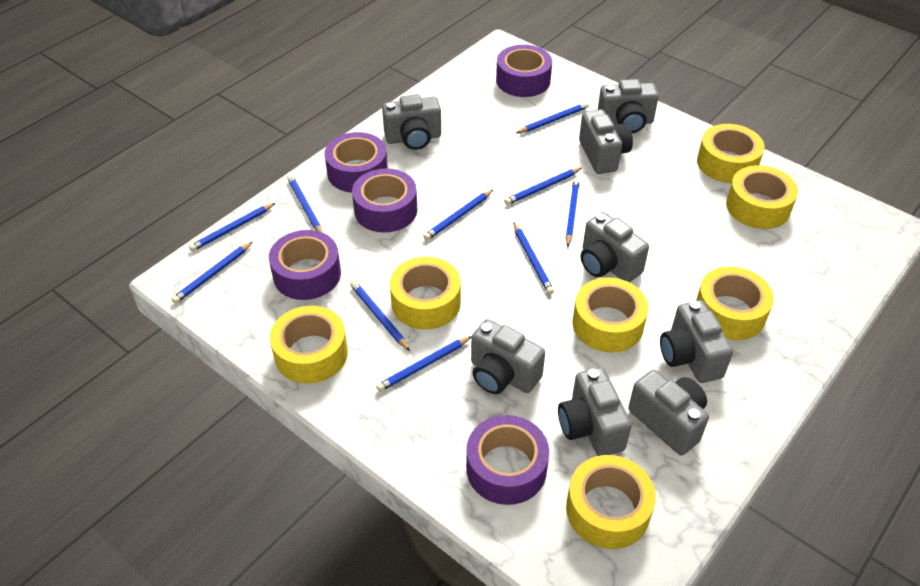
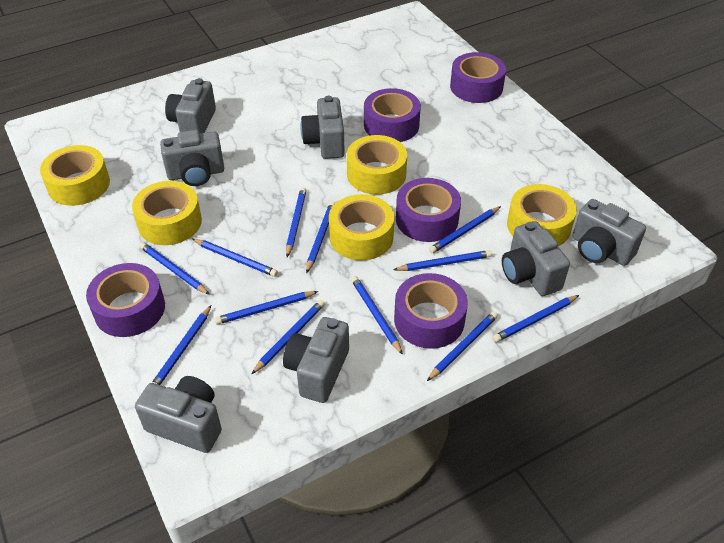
blue pencil: [171,242,252,304] [189,203,275,252] [287,175,322,232] [350,281,410,351] [376,336,472,392] [423,189,494,240] [504,168,582,205] [514,223,554,295] [516,102,589,133] [566,178,580,247] = 10 -> [140,242,210,295] [152,306,211,385] [192,239,278,277] [214,291,319,325] [252,300,325,374] [286,187,307,257] [306,202,335,273] [351,276,403,355] [393,250,492,271] [427,311,498,381] [429,206,501,253] [493,295,579,342] = 12
grey camera: [382,94,441,150] [471,319,545,394] [558,367,632,456] [579,109,633,174] [581,212,649,282] [598,79,659,133] [628,370,709,455] [660,300,733,383] = 8 -> [135,376,222,453] [160,130,224,186] [165,78,216,133] [283,317,349,403] [301,96,345,159] [502,221,570,296] [572,199,646,266] = 7
yellow tape: [270,306,348,384] [390,257,461,329] [566,455,656,549] [573,277,648,352] [696,266,774,340] [697,124,765,183] [726,165,798,229] = 7 -> [40,145,110,206] [132,181,202,245] [329,194,394,260] [347,135,407,195] [507,184,577,246] = 5

